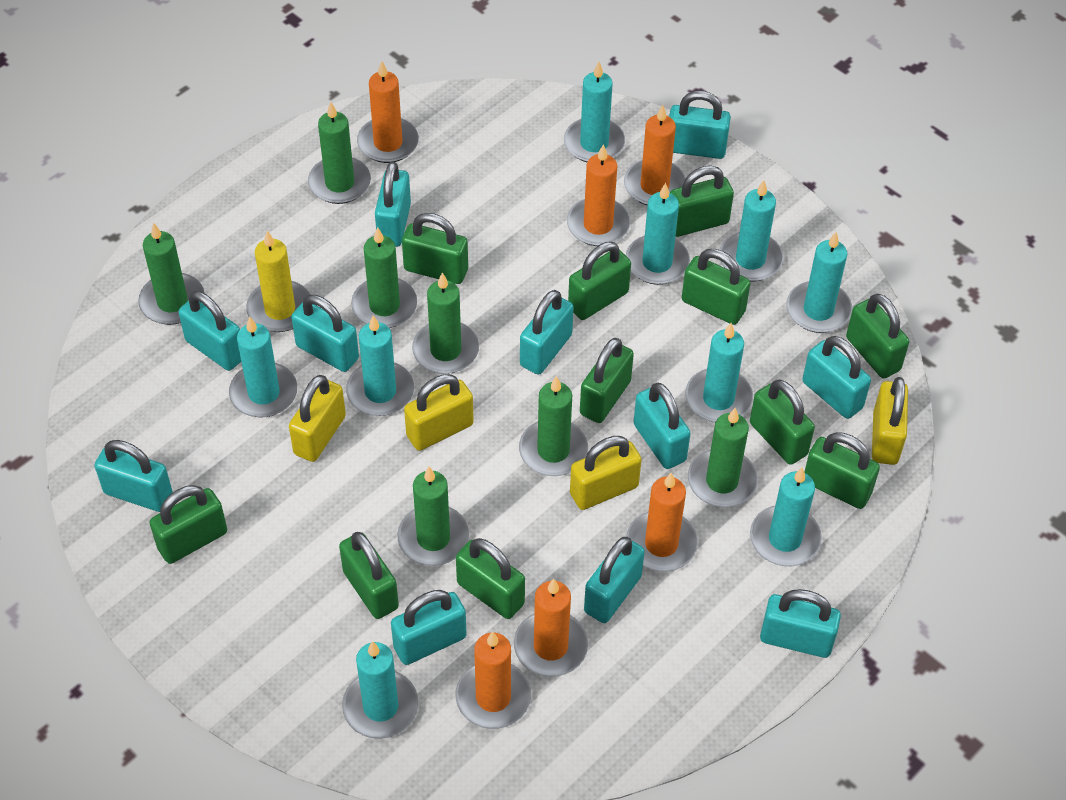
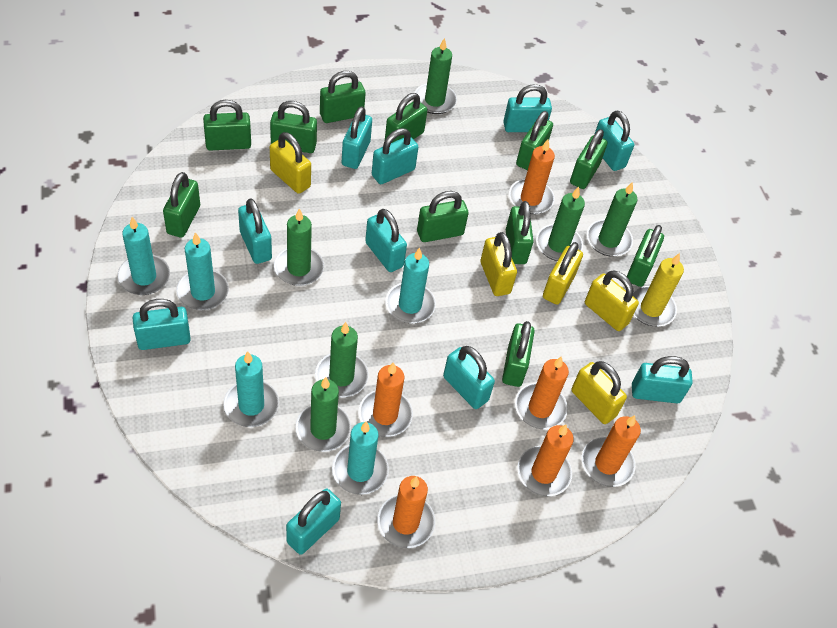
green candle: [138,223,205,325] [308,102,371,204] [351,227,417,328] [397,467,469,566] [412,273,479,374] [519,376,588,476] [688,408,758,507] = 7 -> [274,209,324,286] [296,377,351,452] [315,322,369,397] [414,38,457,114] [536,187,585,261] [587,182,638,257] = 6
turquoise candle: [229,316,297,417] [342,641,419,739] [346,315,414,416] [564,62,625,162] [626,183,690,285] [685,323,753,423] [720,180,784,282] [750,467,822,566] [787,232,852,333] = 9 -> [117,217,170,295] [176,232,229,310] [223,351,279,427] [332,421,389,495] [385,247,436,323] = 5
turquoise padlock: [94,440,173,512] [179,291,241,371] [291,295,359,372] [375,162,411,247] [391,590,467,665] [520,290,574,375] [584,537,645,623] [634,383,691,469] [669,91,731,159] [760,589,841,658] [802,336,871,419] = 11 -> [132,299,191,350] [238,198,272,264] [286,489,341,555] [342,106,372,169] [365,209,407,272] [372,128,418,184] [443,346,495,409] [503,84,552,132] [594,111,634,171] [632,356,693,403] = 10
yellow padlock: [289,375,346,462] [404,374,474,451] [570,436,642,510] [872,377,908,465] = 4 -> [270,132,311,194] [480,232,517,296] [543,242,583,304] [571,361,627,424] [585,270,639,331] = 5

